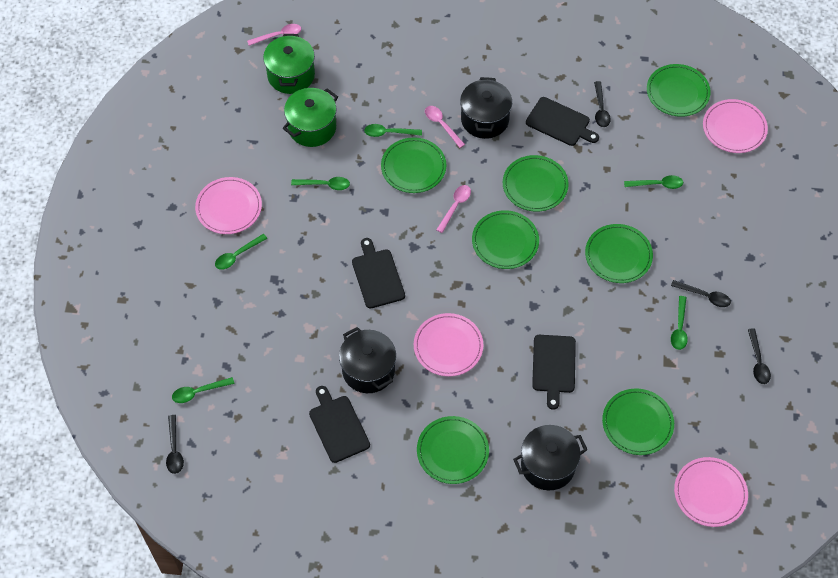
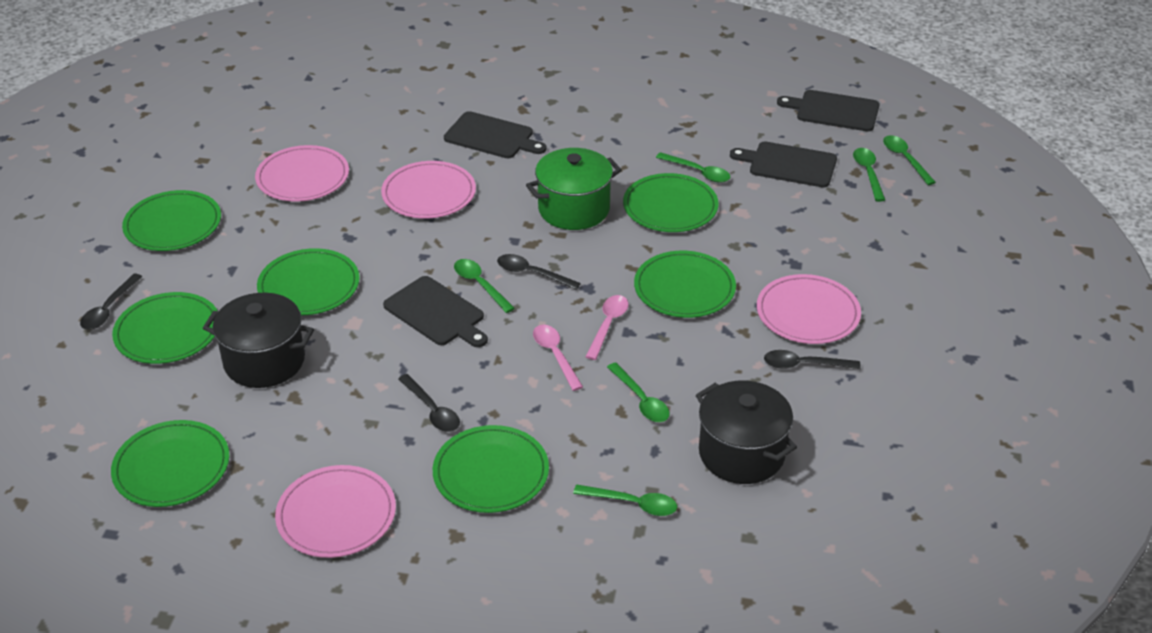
black pot: [339,327,396,393] [460,77,512,139] [513,425,587,490] = 3 -> [203,293,314,388] [696,381,797,484] = 2
green pot: [263,34,315,94] [282,88,338,147] = 2 -> [526,148,622,230] = 1
pink spoon: [247,24,301,46] [425,106,465,148] [436,185,471,233] = 3 -> [533,325,583,391] [586,295,629,360] = 2

